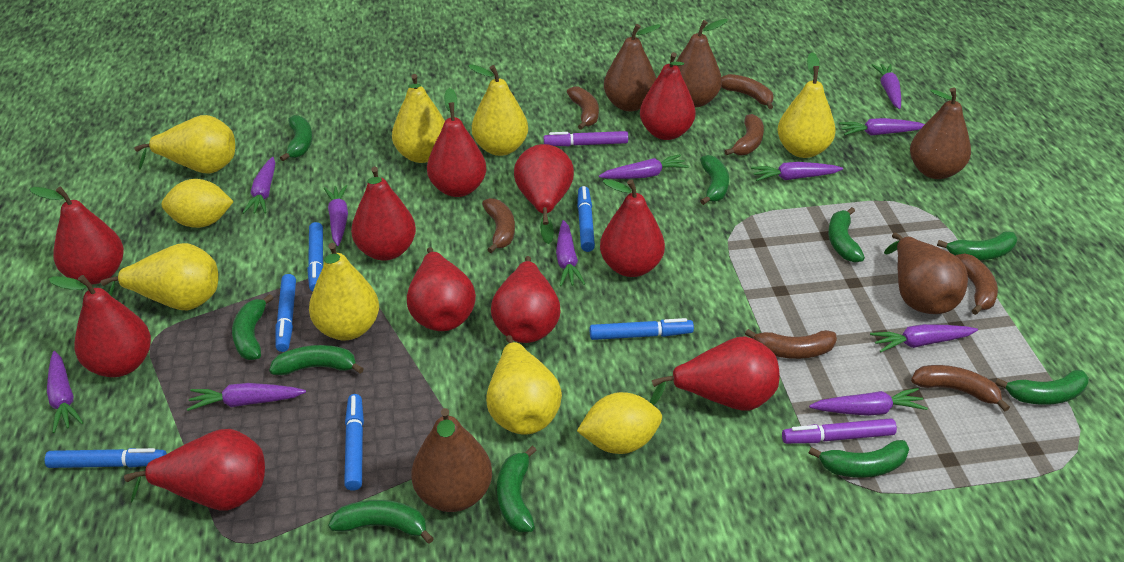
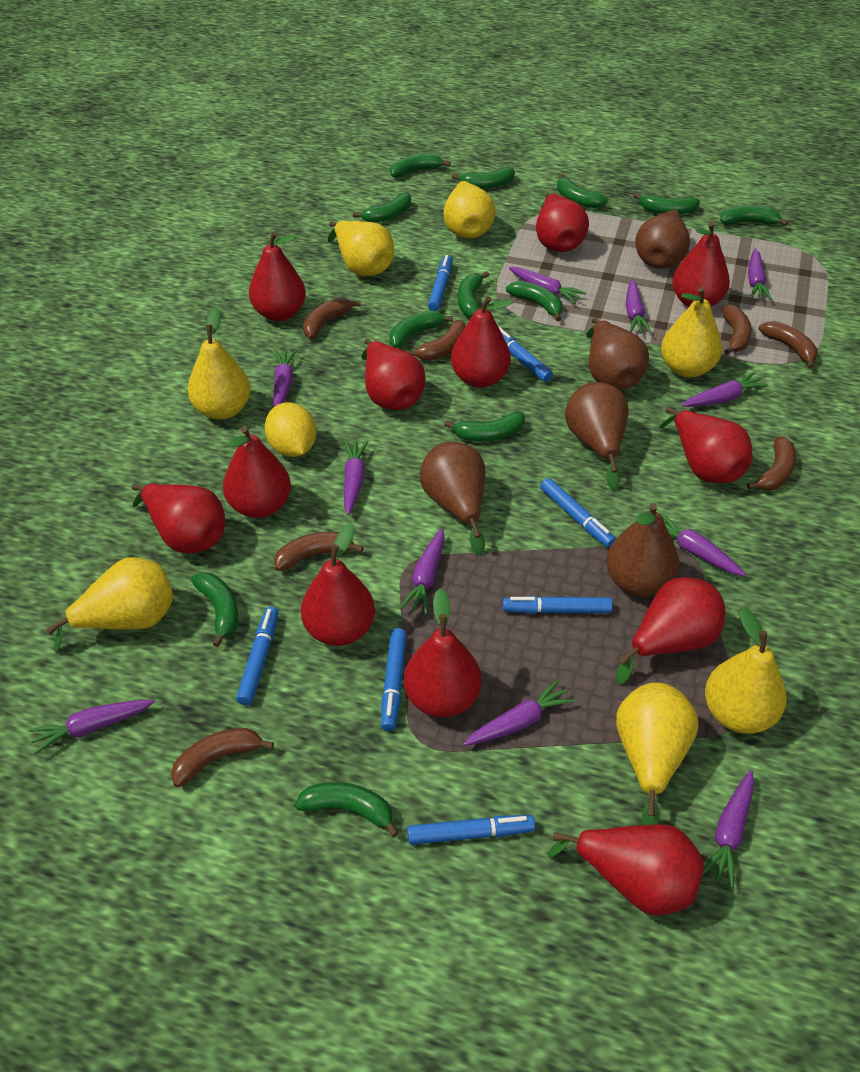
blue marker: [45,448,167,468] [276,274,296,352] [307,222,323,292] [344,394,364,491] [577,186,595,252] [590,318,694,340] = 6 -> [236,607,279,705] [381,628,407,731] [407,815,535,845] [428,255,453,311] [499,327,553,382] [503,596,613,614] [540,478,616,548] = 7
green banana: [232,294,274,360] [269,345,364,375] [280,115,312,161] [328,500,434,544] [497,446,537,532] [700,155,729,205] [809,440,909,478] [828,207,865,262] [937,231,1017,260] [996,370,1089,405] = 10 -> [191,572,238,647] [295,782,399,837] [353,192,411,223] [389,310,453,348] [390,153,451,178] [445,412,525,442] [452,167,515,189] [458,271,489,318] [506,281,563,321] [557,174,608,208] [634,192,700,214] [720,205,788,226] = 12
purple marker: [544,131,628,146] [782,418,897,444] = 2 -> none = 0
red pear: [29,187,124,284] [48,275,151,377] [124,429,265,511] [351,166,416,261] [407,247,476,331] [427,88,487,197] [491,256,560,343] [514,144,574,244] [600,179,665,277] [640,52,696,140] [650,336,779,411] = 11 -> [131,484,225,553] [223,426,291,518] [249,232,306,321] [301,524,375,646] [361,339,426,410] [404,588,482,717] [451,296,513,388] [536,193,589,252] [548,824,704,916] [616,577,726,684] [659,407,752,483] [672,222,730,307] = 12
yellow lemon: [161,179,234,228] [577,392,662,454] = 2 -> [265,402,316,457] = 1

